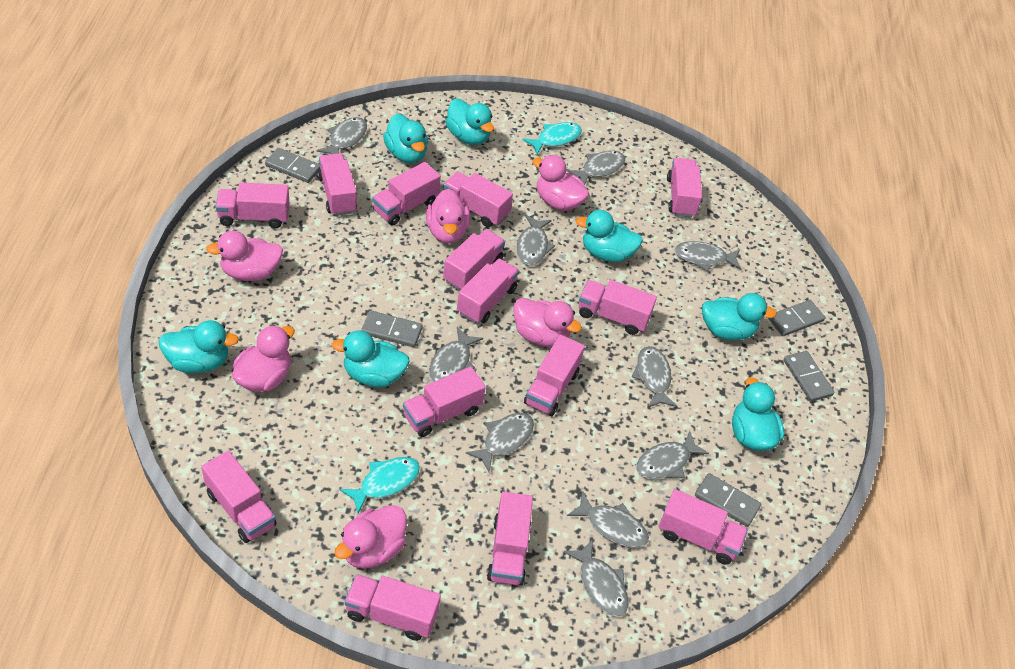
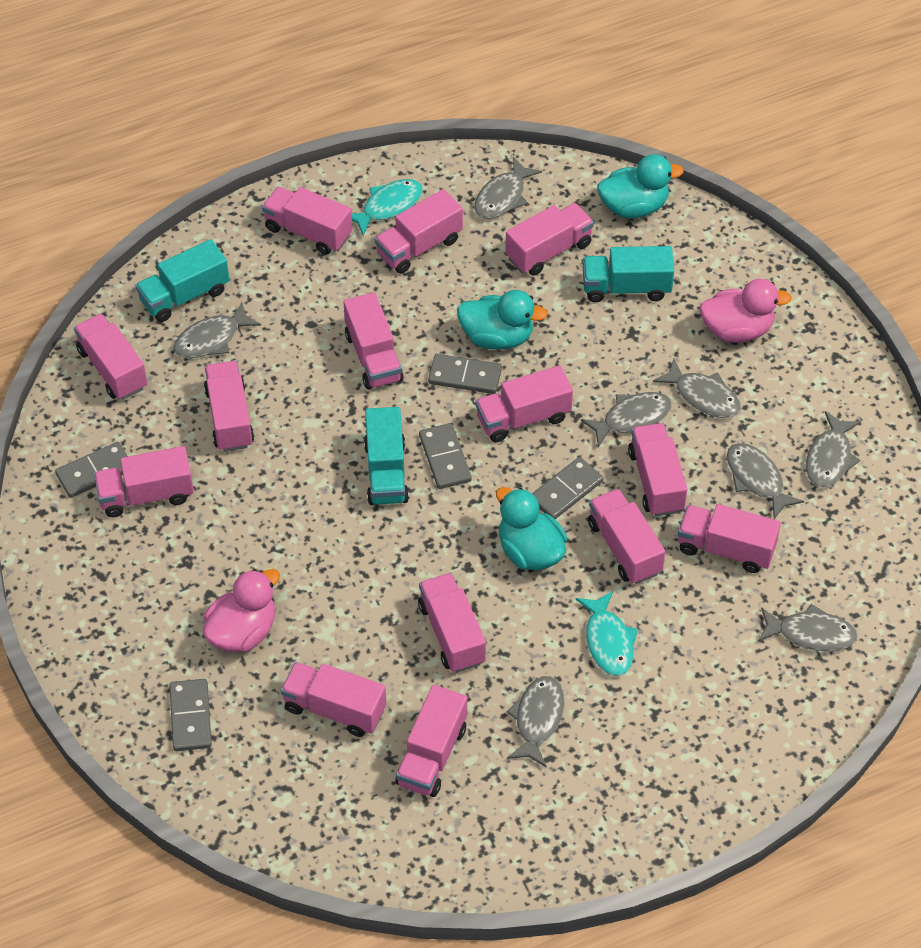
grey fish: [317,117,367,154] [429,327,483,382] [466,413,534,472] [516,215,555,265] [564,539,628,617] [567,151,625,185] [567,491,649,548] [632,346,677,408] [636,431,709,479] [675,241,741,272] = 10 -> [173,302,261,358] [474,157,542,219] [506,676,565,767] [581,392,672,447] [653,359,741,418] [727,443,804,519] [758,604,858,652] [806,411,861,488] = 8
pink duck: [206,231,283,281] [232,325,295,392] [335,505,407,569] [426,189,470,243] [514,297,582,347] [532,155,589,211] = 6 -> [203,569,280,652] [700,279,792,343] = 2
turquoise duck: [159,320,239,373] [332,331,410,388] [383,114,428,163] [446,99,494,145] [575,210,643,262] [702,293,777,340] [732,377,784,451] = 7 -> [457,290,548,350] [496,487,568,570] [597,154,684,219] = 3
turquoise truck: none = 0 -> [136,239,229,322] [364,407,409,505] [583,246,674,302] = 3

